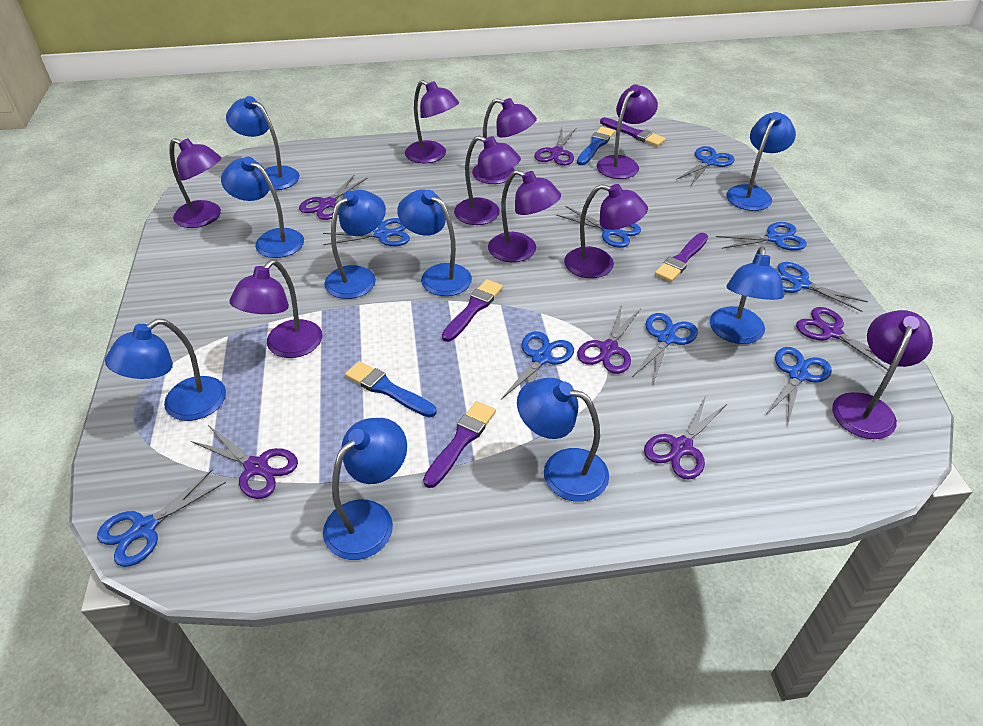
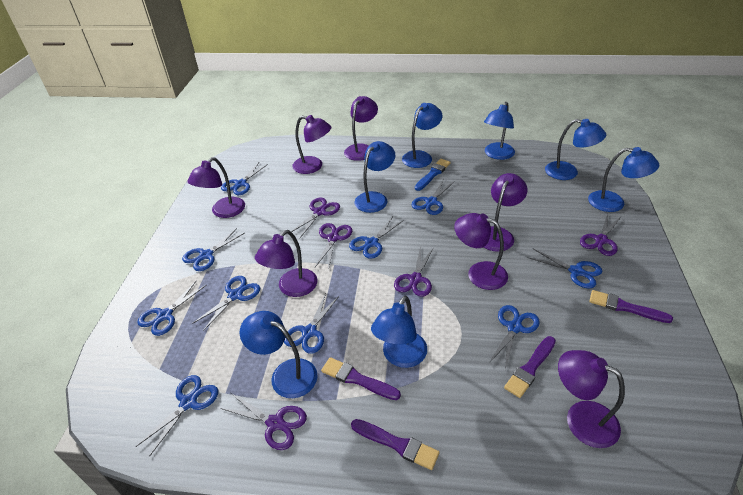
blue brush: [345,361,437,418] [577,127,615,165] = 2 -> [415,159,451,191] = 1
blue lamp: [105,319,226,421] [221,157,304,258] [226,96,300,190] [323,418,407,560] [324,190,386,299] [397,190,472,296] [517,378,609,502] [710,247,784,344] [726,112,796,211] = 9 -> [240,311,318,398] [354,141,395,213] [371,296,427,368] [402,103,442,168] [484,102,515,160] [545,119,606,180] [588,147,659,212] = 7
blue scissors: [97,469,226,567] [323,218,410,246] [501,331,574,399] [556,206,641,248] [633,313,698,384] [676,146,735,185] [716,222,807,251] [766,347,832,423] [777,262,868,312] = 9 -> [136,375,218,455] [137,280,206,336] [182,228,245,271] [192,276,260,331] [221,163,268,195] [284,293,339,354] [349,217,403,259] [412,179,455,215] [489,305,540,370] [527,249,602,289] = 10
purple lamp: [170,138,222,228] [229,260,322,358] [405,80,459,163] [454,136,521,225] [472,98,537,184] [488,170,561,262] [564,184,648,278] [597,84,658,179] [832,310,933,439] = 9 -> [187,157,245,218] [255,230,318,297] [292,115,332,174] [344,96,378,161] [454,213,508,290] [484,173,527,252] [558,350,625,448] = 7
purple scissors: [191,425,298,499] [299,174,368,220] [534,128,576,166] [577,304,640,374] [644,396,727,480] [796,307,888,370] = 6 -> [220,393,307,450] [291,198,340,238] [315,223,352,267] [394,246,434,297] [580,214,622,256] = 5

